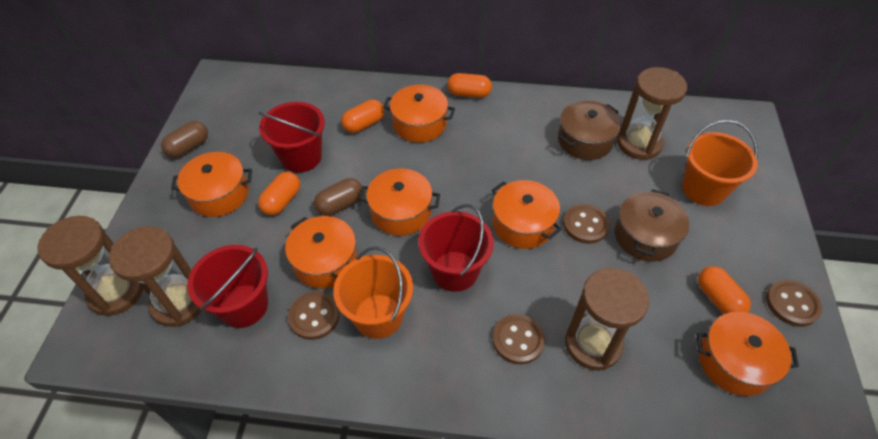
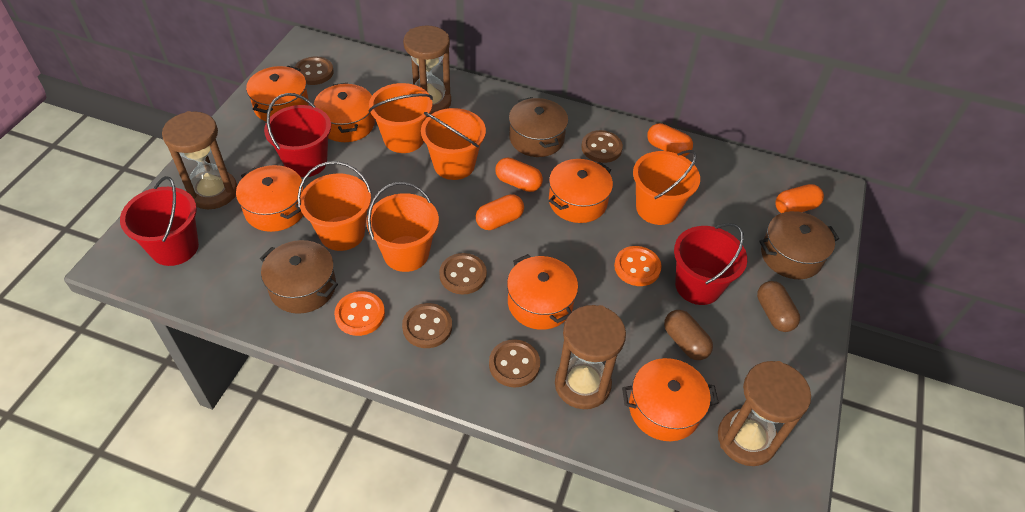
brown button: [288,292,340,340] [493,314,545,364] [563,204,610,244] [766,280,822,327] = 4 -> [295,57,334,85] [402,303,452,348] [439,253,487,295] [489,339,540,387] [581,130,623,163] = 5
brown pot: [558,100,621,160] [614,189,689,262] = 2 -> [260,240,338,314] [509,97,568,157] [759,211,839,279] = 3
orange bucket: [333,246,413,339] [682,120,758,206] = 2 -> [298,161,372,251] [366,182,439,272] [368,83,433,153] [421,108,486,180] [633,150,700,225] = 5
orange button: none = 0 -> [334,291,385,336] [614,246,661,286] = 2

